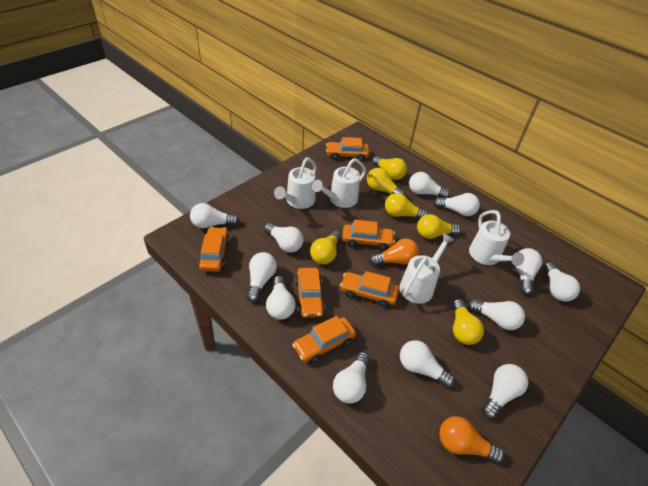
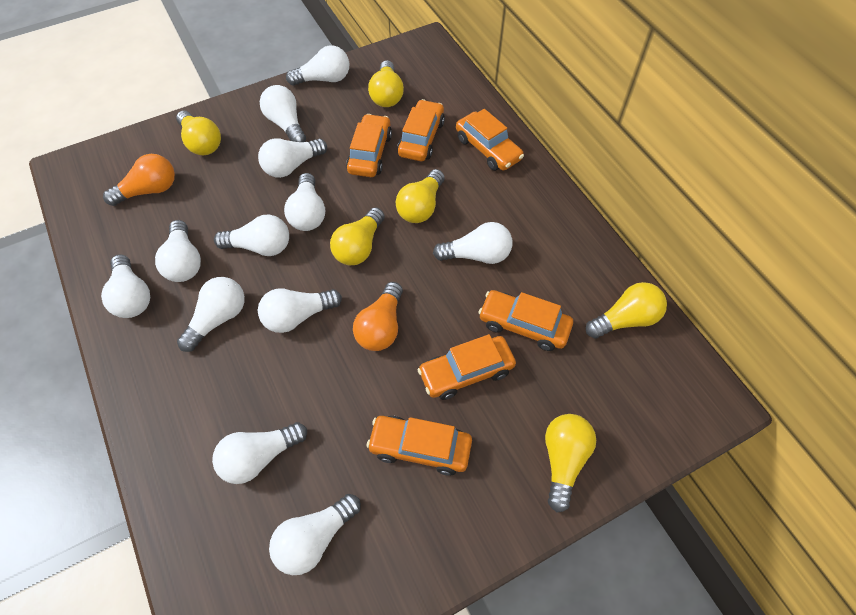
white watering can: [274,158,317,209] [312,158,366,208] [400,233,454,304] [469,210,524,266] = 4 -> none = 0

